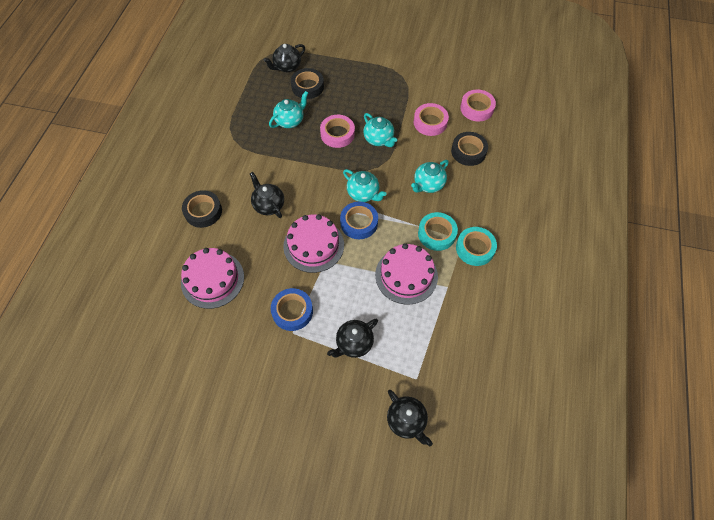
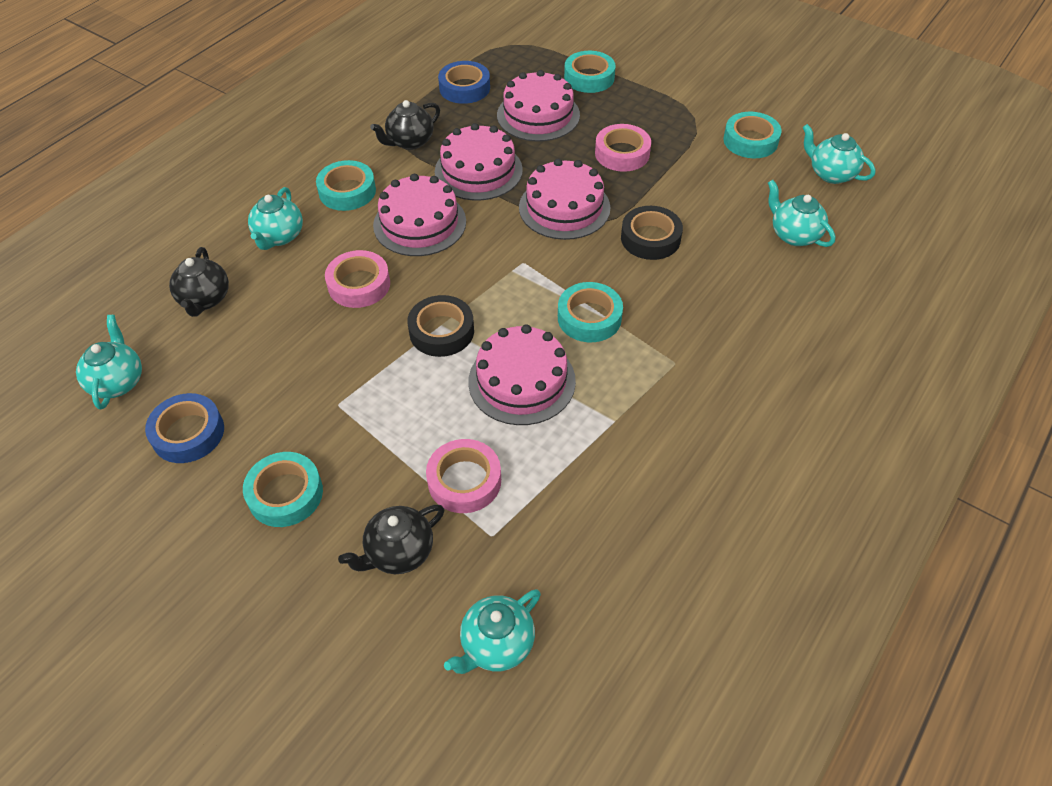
black tape: [182,190,222,228] [291,68,324,99] [451,132,488,166] = 3 -> [407,295,474,357] [621,206,683,260] = 2
black teapot: [250,172,284,218] [264,44,305,72] [327,319,378,358] [387,390,433,447] = 4 -> [169,247,229,317] [338,505,444,574] [370,100,440,150] = 3
pink cake: [181,248,244,309] [283,214,344,273] [375,243,438,305] = 3 -> [373,174,466,256] [435,123,523,201] [468,324,576,425] [497,70,580,142] [519,159,611,240] = 5
turquoise tape: [418,212,458,251] [456,227,497,266] = 2 -> [243,452,323,527] [316,160,376,211] [558,282,623,342] [564,51,616,93] [724,112,781,158] = 5
turquoise teapot: [269,91,308,128] [343,169,387,202] [363,113,397,147] [411,160,449,193] = 4 -> [76,315,142,410] [248,187,303,250] [444,589,541,674] [768,180,835,247] [803,124,876,184] = 5

